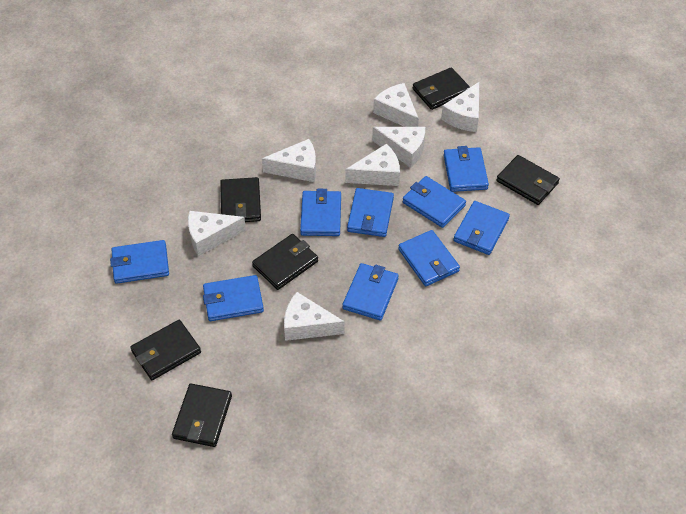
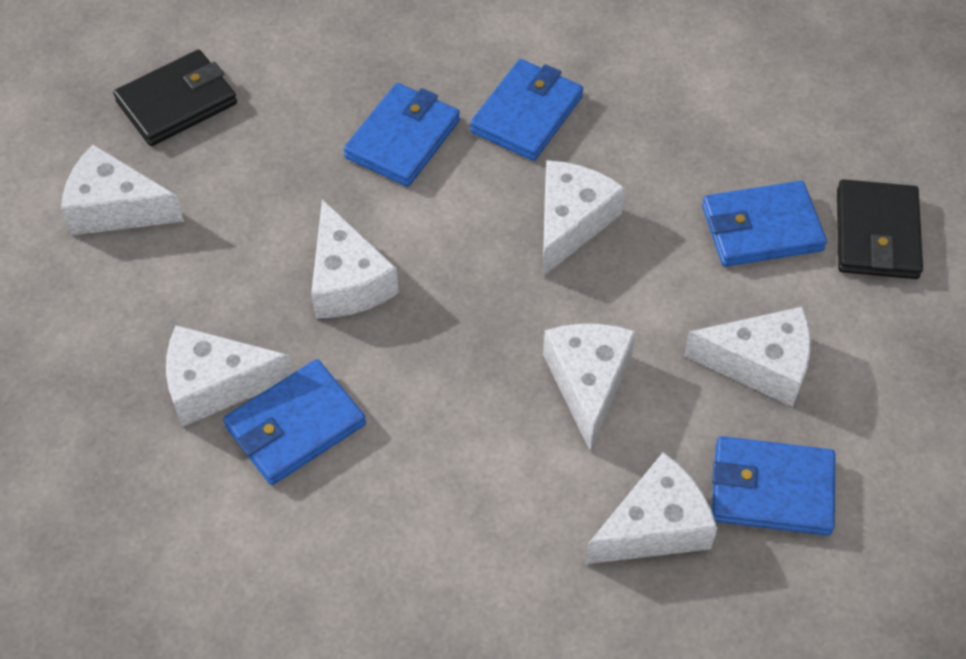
black wallet: [130,320,201,380] [172,384,232,447] [220,177,261,222] [252,234,318,290] [413,67,470,110] [497,155,560,205] = 6 -> [113,50,237,146] [837,179,923,279] = 2
blue wallet: [110,240,169,284] [203,275,264,321] [300,189,341,236] [343,263,399,320] [347,188,394,237] [398,230,460,286] [402,176,466,228] [444,146,489,192] [453,201,510,255] = 9 -> [223,359,366,485] [344,83,460,187] [470,59,583,161] [702,181,827,267] [712,436,835,536] = 5

